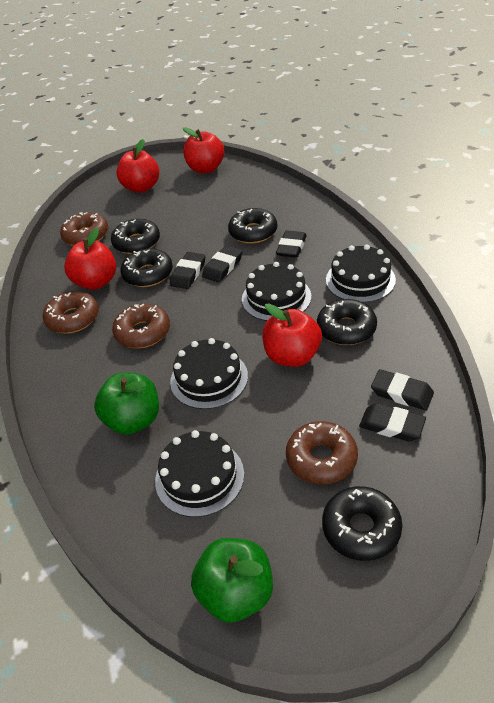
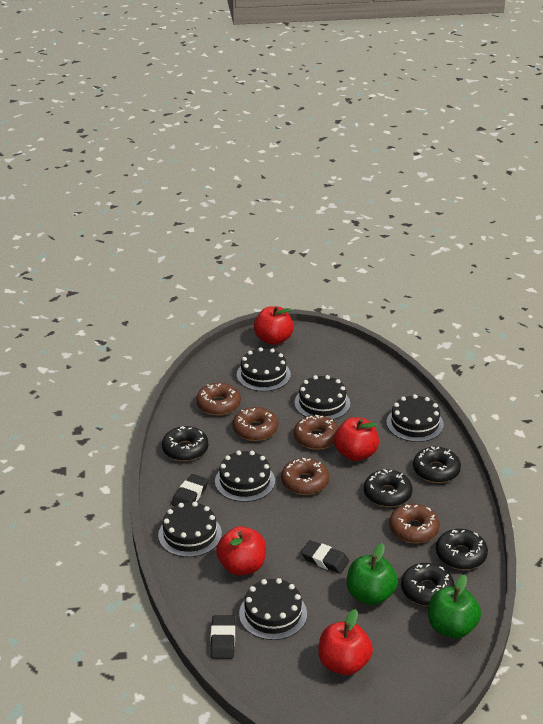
black cake: [155,430,244,517] [170,338,248,409] [242,262,311,321] [326,245,396,303] = 4 -> [158,502,222,557] [215,451,275,502] [237,347,291,391] [239,578,307,640] [294,375,350,420] [386,394,444,442] = 6
black eraser: [170,252,206,289] [202,245,243,282] [276,230,307,258] [359,403,426,442] [371,369,434,410] = 5 -> [171,474,208,506] [210,615,235,659] [301,540,349,574] = 3
brown donut: [43,291,99,333] [60,212,108,246] [112,304,170,348] [286,421,358,484] = 4 -> [196,383,241,415] [232,407,278,441] [281,458,329,495] [294,415,339,450] [389,504,440,543] = 5

